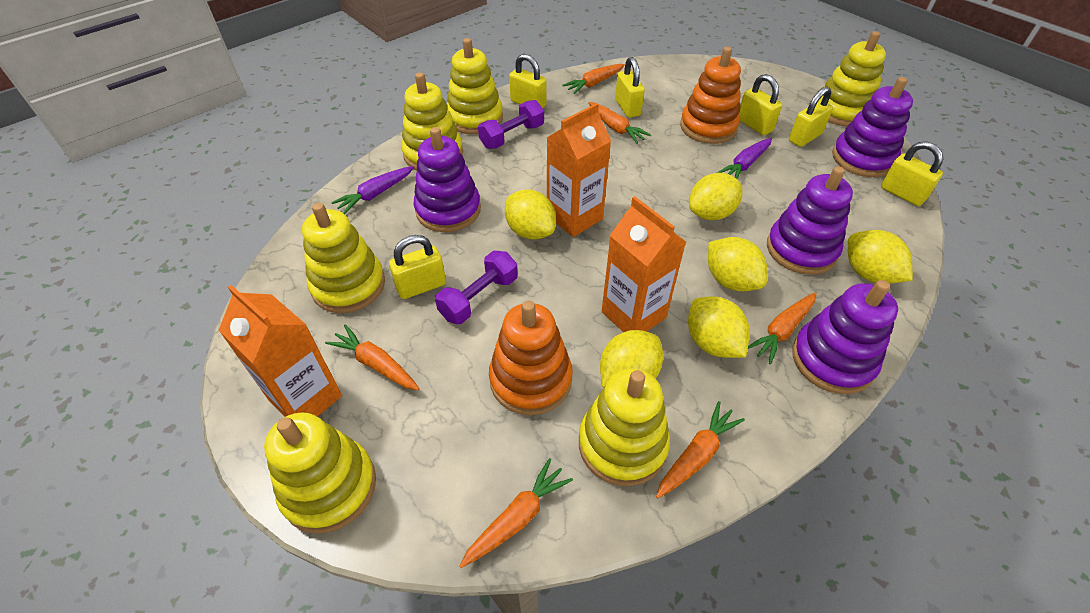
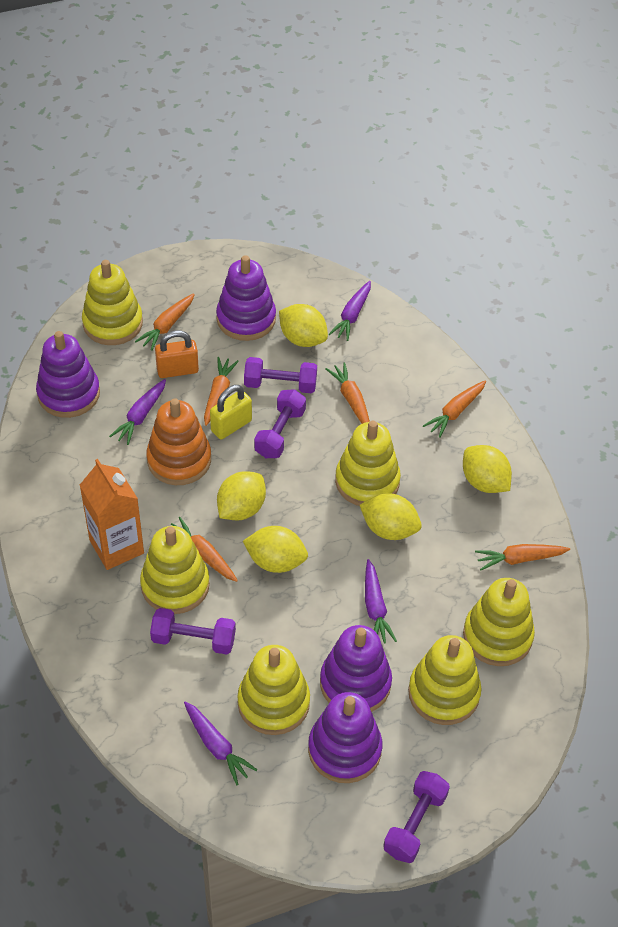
orange carton: [219,285,342,417] [547,103,611,237] [602,196,686,332] = 3 -> [80,459,144,570] = 1
orange padlock: none = 0 -> [155,330,199,378] = 1
orange stacking toy: [489,300,573,415] [680,47,741,144] = 2 -> [146,398,211,485] = 1
purple carrot: [331,166,414,214] [717,138,772,179] = 2 -> [109,379,166,445] [184,701,258,785] [329,281,371,341] [365,559,397,643] = 4
purple dumbbell: [435,251,518,324] [478,100,544,149] = 2 -> [150,608,236,654] [244,357,317,393] [254,389,306,458] [383,771,450,863] = 4
yellow lemon: [505,189,556,240] [600,330,663,387] [688,296,750,358] [689,173,743,220] [708,237,767,291] [848,230,913,284] = 6 -> [217,471,266,520] [243,526,308,573] [279,304,328,347] [360,493,422,540] [463,445,512,493] = 5
yellow padlock: [389,235,446,299] [509,54,547,108] [615,57,645,118] [739,74,782,135] [789,87,833,147] [881,142,943,206] = 6 -> [210,385,252,439] = 1

